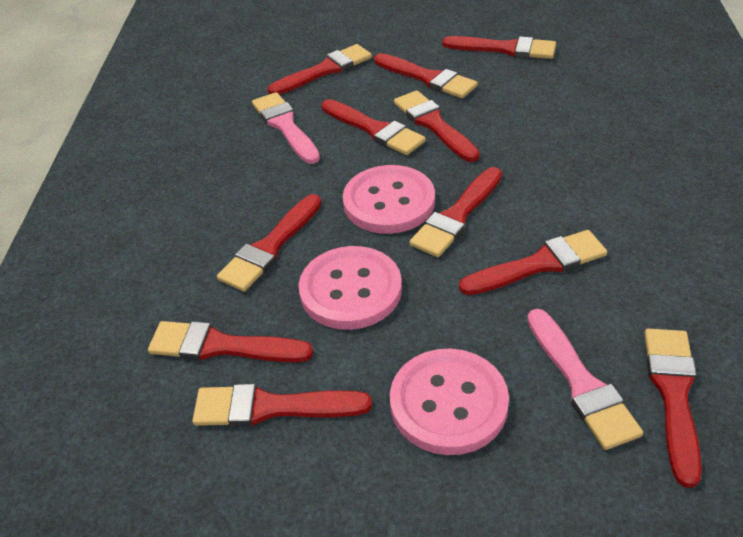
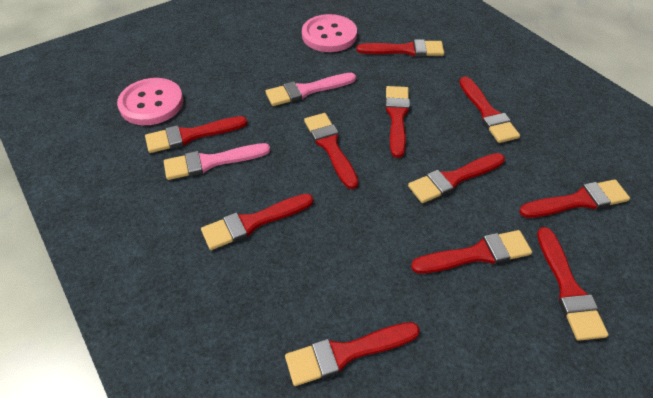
pink button: [299,246,402,330] [343,165,435,234] [390,349,509,455] = 3 -> [117,78,183,125] [302,14,357,52] = 2

